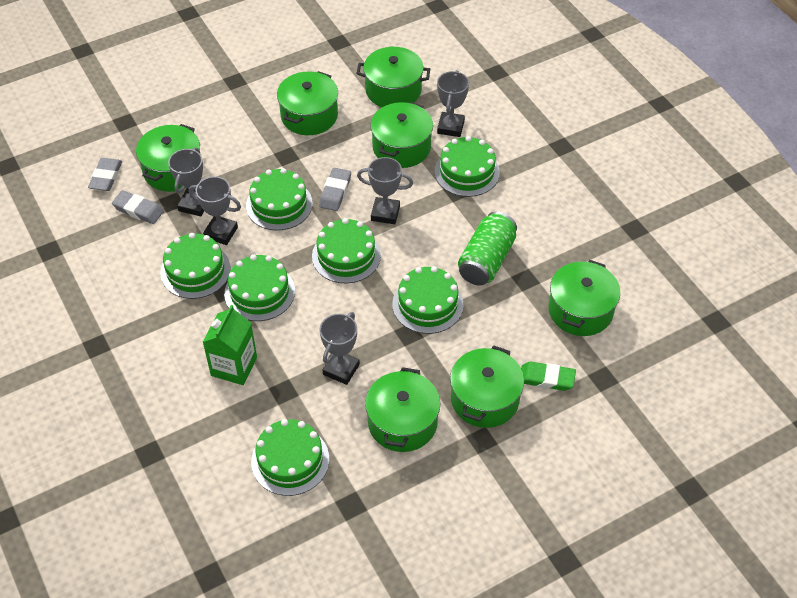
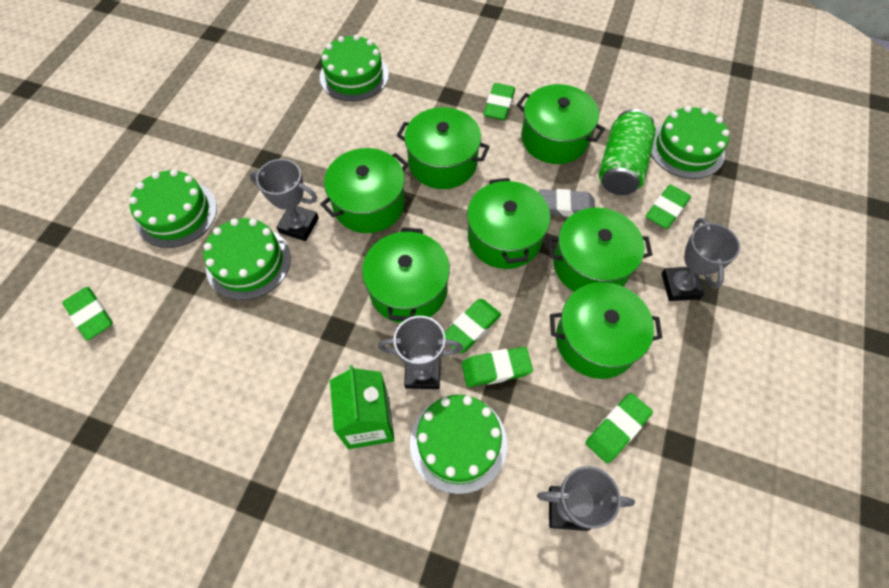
green cake: [161,233,230,299] [224,254,295,321] [246,168,313,231] [251,419,329,496] [312,218,381,283] [392,266,464,334] [435,136,500,197] = 7 -> [129,169,217,248] [203,218,291,300] [320,34,389,101] [410,395,507,494] [651,106,729,179] = 5
green eraser: [521,361,576,391] = 1 -> [62,287,113,341] [444,299,501,354] [462,347,533,387] [483,83,515,120] [585,393,653,463] [646,184,691,229] = 6
grey eraser: [88,158,122,191] [112,190,164,224] [319,168,351,211] = 3 -> [539,189,595,217] = 1
grey trophy: [168,148,204,216] [189,176,241,245] [320,312,360,385] [357,157,413,224] [437,70,469,137] = 5 -> [250,159,319,241] [378,316,463,389] [537,466,635,531] [661,218,740,301] = 4

